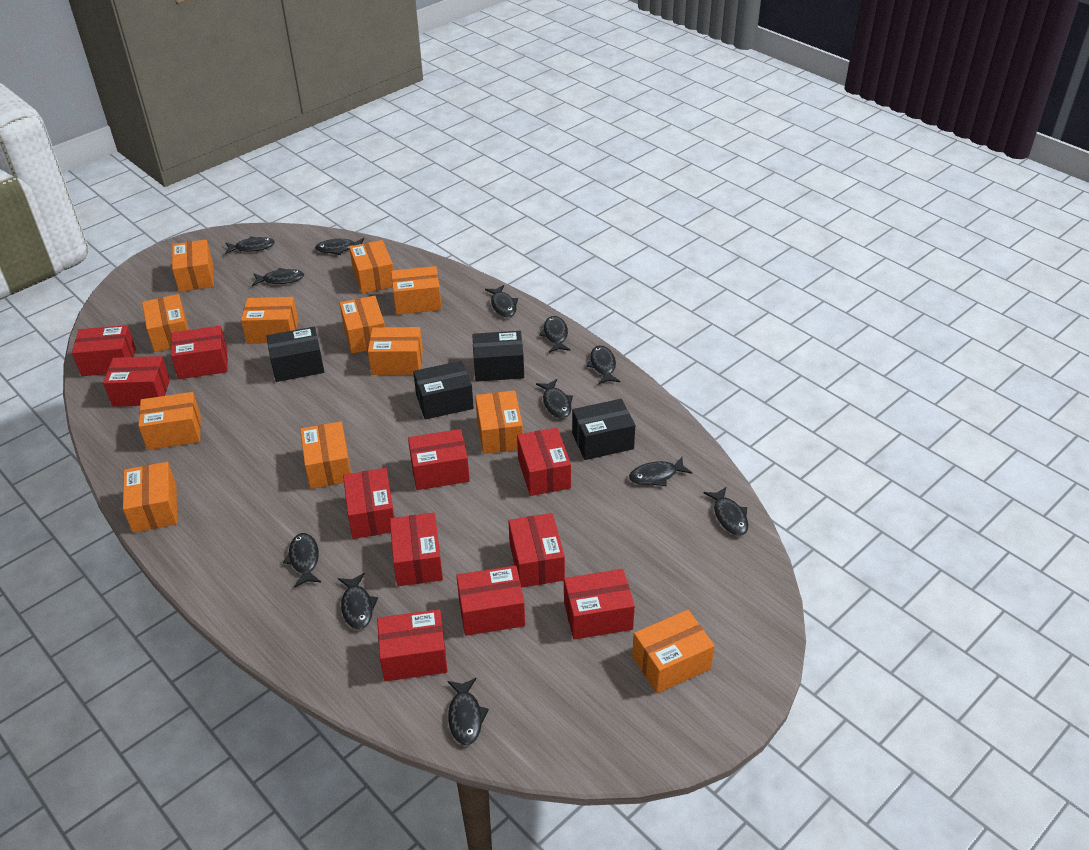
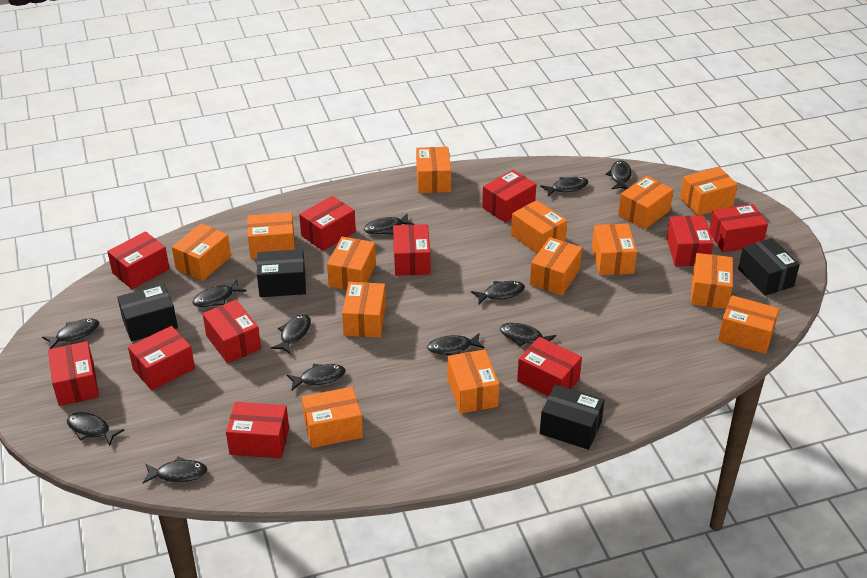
orange box: [123,462,177,533] [138,392,201,450] [142,294,189,352] [172,239,214,292] [241,297,298,344] [300,421,351,489] [340,296,385,353] [349,240,393,294] [368,327,423,375] [391,266,442,315] [475,391,523,454] [632,610,715,693] = 12 -> [172,223,231,281] [247,212,295,259] [302,387,363,448] [327,237,376,290] [342,282,386,338] [416,147,451,193] [447,349,499,414] [511,200,567,254] [530,237,582,295] [592,224,637,275] [618,176,673,229] [680,167,738,216] [691,253,733,309] [718,295,779,354] = 14

